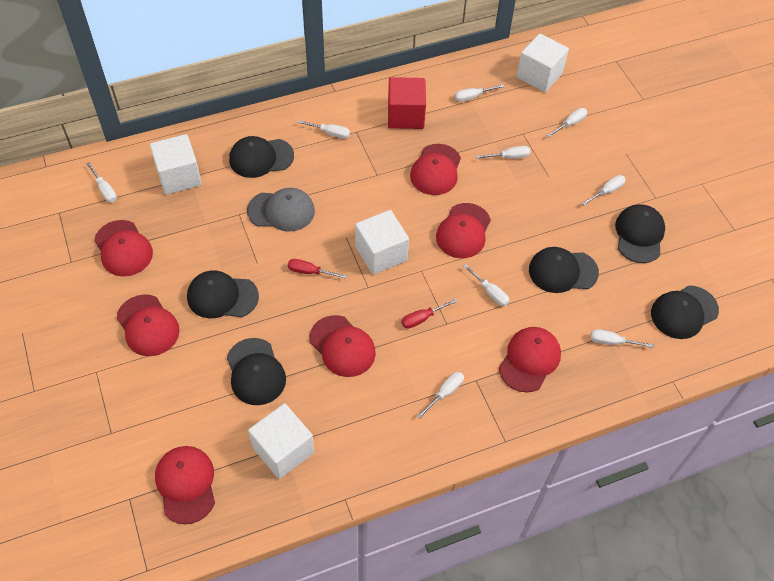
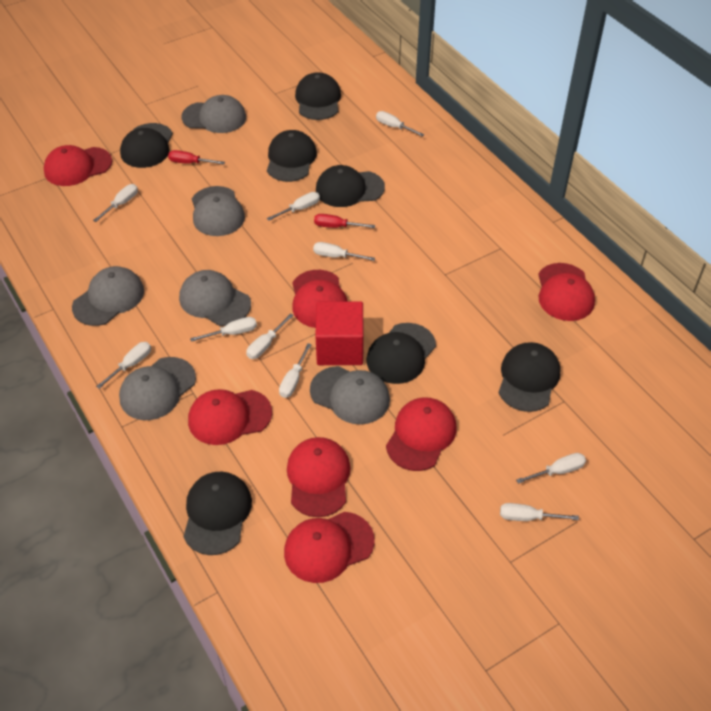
black cap: [187,270,259,318] [227,338,286,405] [229,136,294,178] [529,247,599,293] [615,204,665,263] [651,285,719,339] = 6 -> [120,123,173,168] [183,472,252,555] [267,130,317,182] [295,72,341,120] [316,165,385,207] [366,323,436,384] [499,342,560,412] = 7
grey cap: [247,188,315,232] = 1 -> [72,266,144,326] [119,357,196,420] [179,270,251,326] [181,95,246,133] [192,186,245,236] [310,366,390,424] = 6
white cube: [150,134,202,195] [248,403,314,479] [355,210,409,275] [517,34,569,92] = 4 -> none = 0
white screwdriver: [86,162,117,202] [297,120,350,139] [417,372,464,418] [455,84,505,102] [463,264,510,306] [476,146,531,159] [547,108,587,137] [582,175,626,206] [590,329,654,348] = 9 -> [93,184,138,222] [96,342,151,389] [190,317,257,342] [246,313,294,359] [267,192,320,221] [279,343,312,398] [313,242,375,261] [376,111,425,137] [500,503,579,521] [516,453,586,484] = 10

